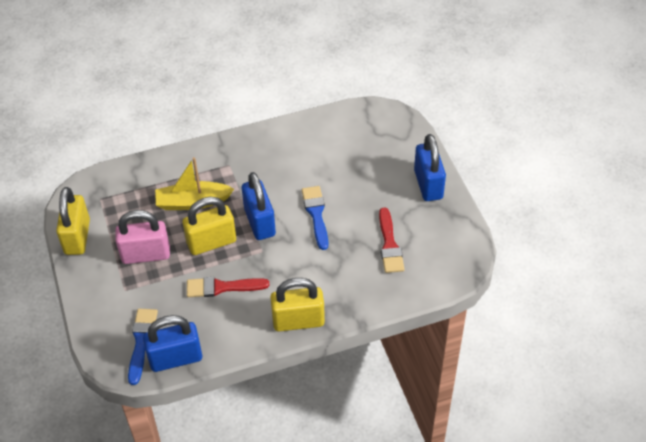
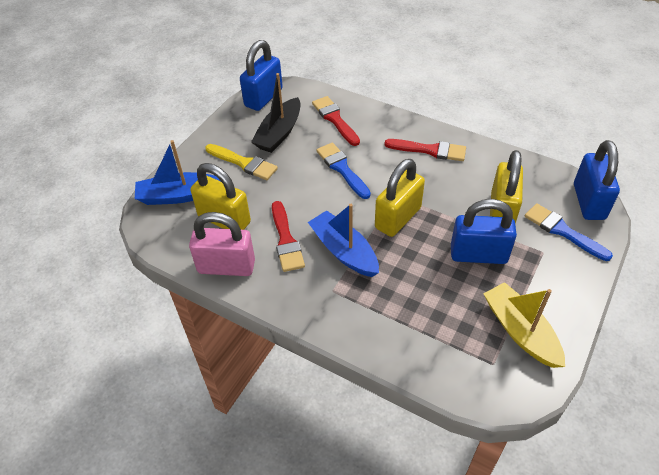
black boat: none = 0 -> [251,73,300,153] = 1
blue boat: none = 0 -> [135,140,221,205] [308,204,379,277] = 2
red brush: [187,277,269,297] [379,208,404,273] = 2 -> [272,201,305,272] [312,96,360,146] [384,139,466,161] = 3
yellow brush: none = 0 -> [205,144,278,180] = 1

